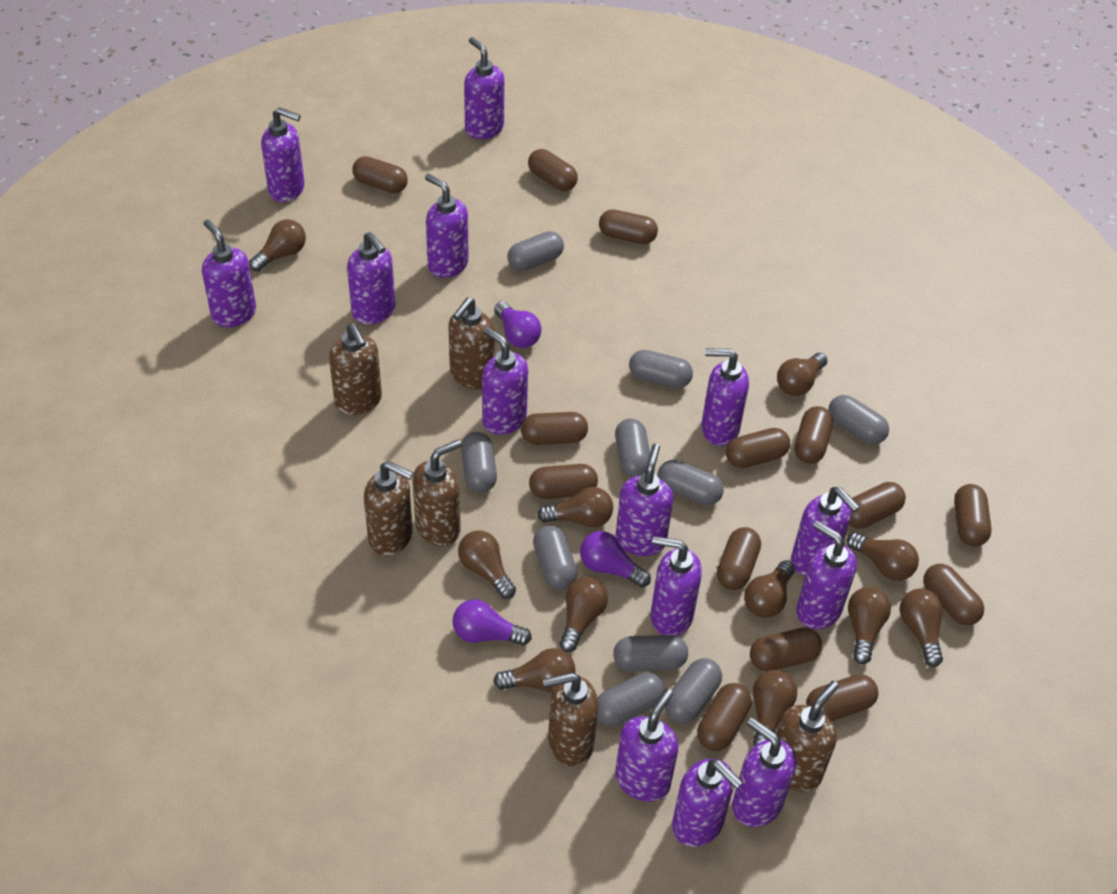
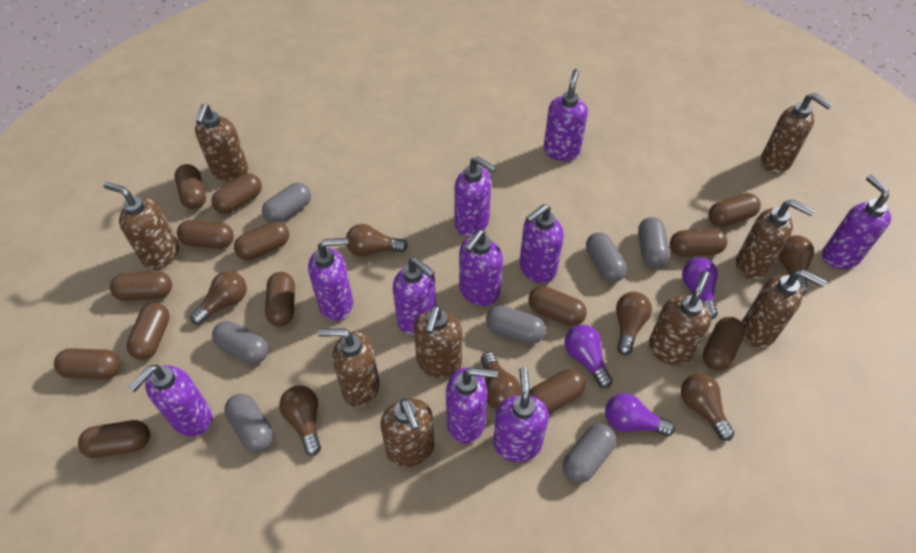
brown light bulb: [249,219,306,272] [458,530,516,599] [493,648,576,693] [537,487,613,527] [560,577,608,652] [744,561,795,618] [753,670,797,746] [777,353,828,396] [847,532,919,581] [848,587,891,664] [900,589,943,667] = 11 -> [190,271,247,325] [279,385,321,456] [346,224,408,257] [481,352,521,409] [616,292,652,355] [681,373,734,441] [778,235,814,295] = 7
brown soap dispenser: [329,323,382,415] [364,461,413,556] [413,439,462,546] [448,297,495,389] [543,672,599,767] [776,681,839,792] = 6 -> [104,182,179,270] [195,104,249,181] [318,328,379,407] [380,398,434,468] [413,305,462,378] [649,271,712,366] [736,200,815,280] [742,270,827,348] [761,93,833,173] = 9
grey capsule: [461,432,497,493] [507,231,564,271] [533,525,577,590] [597,672,665,726] [613,635,688,672] [615,419,650,478] [629,350,693,388] [657,460,724,505] [665,658,722,723] [828,395,889,444] = 10 -> [212,321,269,364] [224,394,273,452] [262,183,311,223] [486,305,546,344] [563,424,616,483] [586,232,627,282] [638,217,670,268] = 7
purple soap dispenser: [202,219,256,327] [261,107,305,202] [347,232,395,324] [425,174,469,278] [464,37,505,139] [482,327,528,435] [615,689,678,802] [616,444,673,556] [651,536,702,636] [672,758,743,847] [701,349,749,446] [732,718,796,827] [791,487,860,576] [796,521,857,629] = 14 -> [128,365,213,436] [308,238,353,321] [393,257,436,335] [446,367,498,444] [454,156,497,237] [459,230,503,306] [493,367,549,462] [519,204,564,283] [543,69,588,161] [822,175,891,269] = 10

